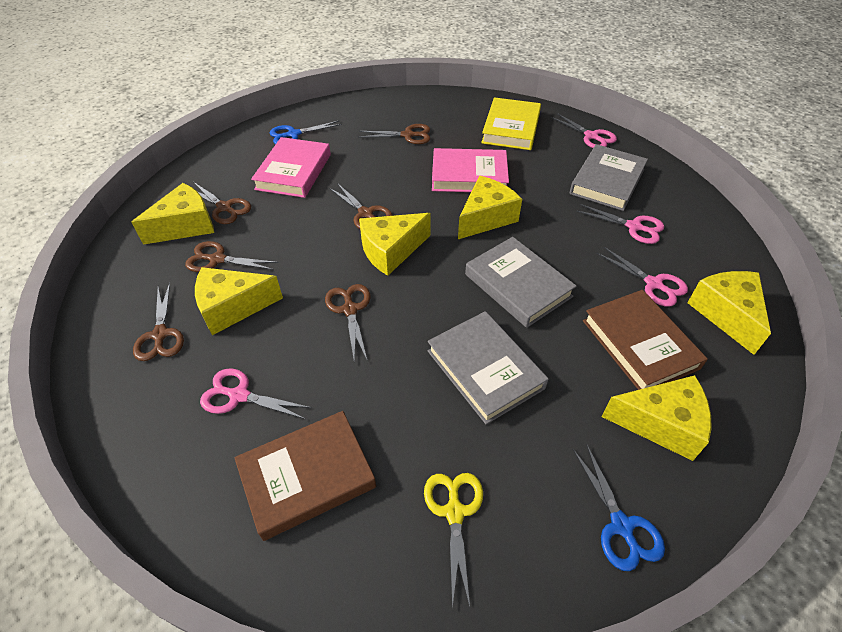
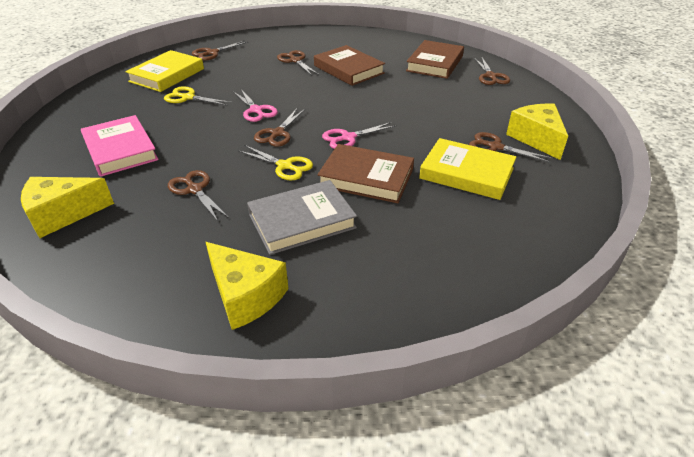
blue scissors: [270,121,342,144] [573,444,665,571] = 2 -> none = 0
brown book: [234,411,376,541] [583,290,708,390] = 2 -> [314,45,385,86] [317,144,414,203] [406,40,464,79] = 3
grey book: [428,311,549,425] [465,237,577,328] [570,144,648,211] = 3 -> [247,180,357,255] = 1
pink book: [251,137,331,198] [432,148,509,192] = 2 -> [81,115,159,177] = 1
pink scissors: [200,368,312,419] [551,113,617,148] [576,204,664,244] [597,247,688,307] = 4 -> [233,89,278,122] [322,122,397,149] = 2
yellow book: [481,97,541,150] = 1 -> [125,50,204,92] [419,138,516,200] = 2
yellow cheese: [131,183,214,245] [195,267,283,335] [359,213,431,276] [458,176,522,239] [602,375,711,461] [687,271,771,355] = 6 -> [21,177,114,238] [206,242,288,330] [506,104,568,160] = 3
yellow scissors: [424,473,483,608] = 1 -> [164,86,232,106] [239,145,313,181] = 2

